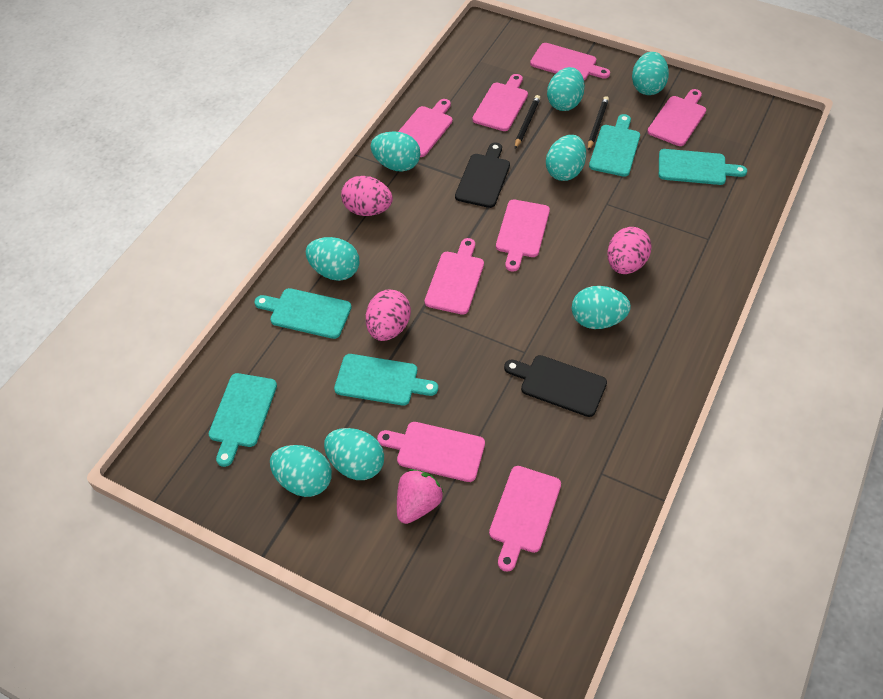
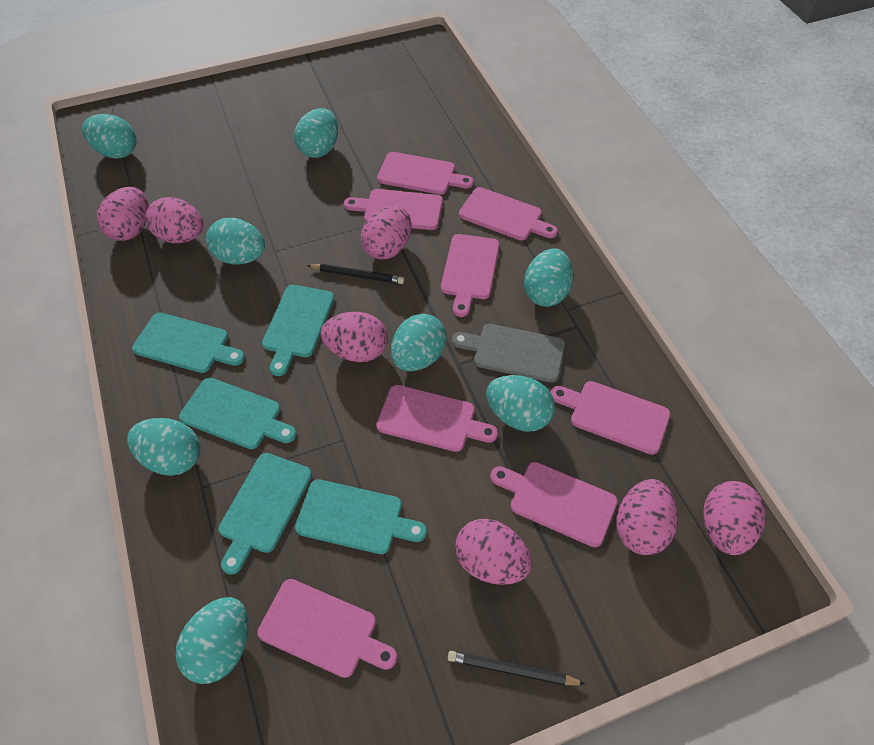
black cutting board: [455,143,510,208] [504,355,607,417] = 2 -> none = 0
grey cutting board: none = 0 -> [452,324,565,383] = 1
pink egg: [341,176,393,216] [366,289,411,341] [608,227,652,274] = 3 -> [97,187,149,241] [145,197,204,243] [321,312,388,362] [361,206,411,260] [455,519,532,585] [616,479,678,555] [703,481,766,555] = 7
pink strawberry: [397,469,443,524] = 1 -> none = 0

